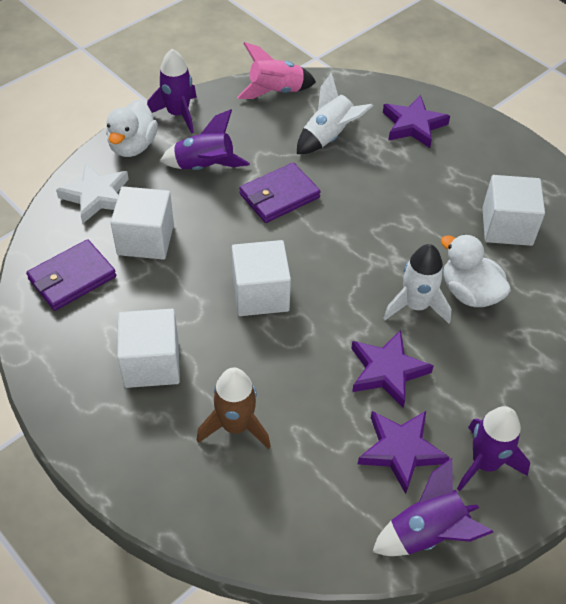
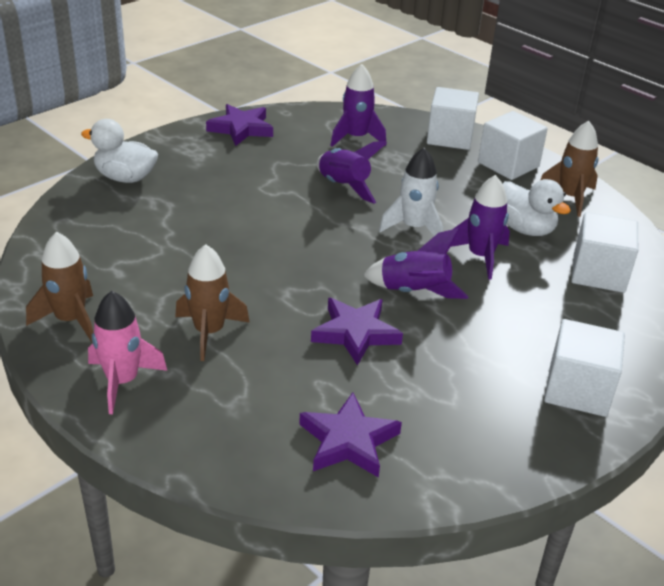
brown rocket: [197,368,271,449] = 1 -> [26,232,93,342] [175,244,250,361] [541,121,599,217] = 3
purple wallet: [26,239,116,311] [239,163,321,223] = 2 -> none = 0
white rocket: [297,73,373,154] [383,244,452,324] = 2 -> [379,148,443,236] = 1
white star: [56,163,129,224] = 1 -> none = 0

